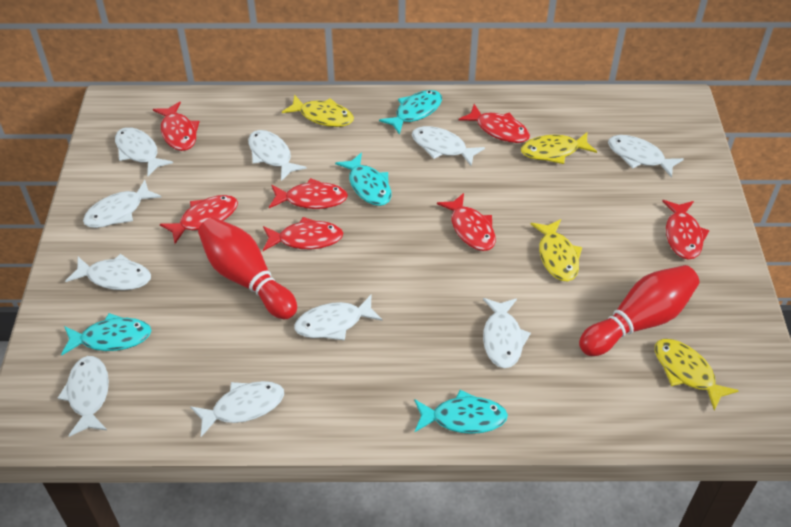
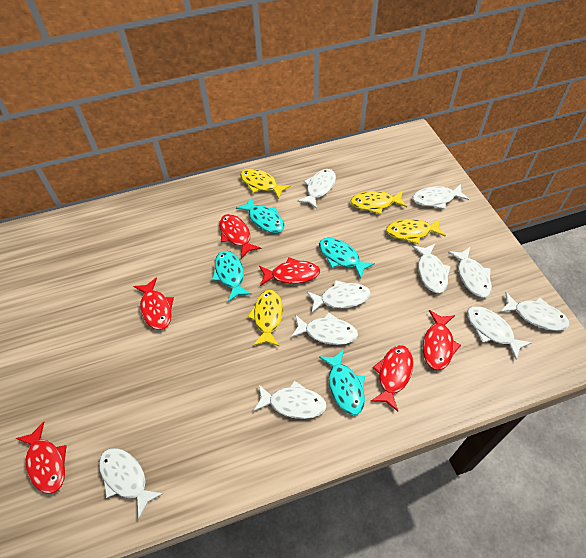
red bowling pin: [198,217,297,319] [579,265,699,356] = 2 -> none = 0
red fish: [153,102,200,151] [160,195,238,244] [263,217,343,251] [269,178,348,209] [437,193,496,251] [459,104,530,143] [662,200,710,260] = 7 -> [16,421,67,494] [133,277,174,330] [219,214,261,258] [259,257,320,286] [370,345,413,411] [423,310,461,370] = 6

